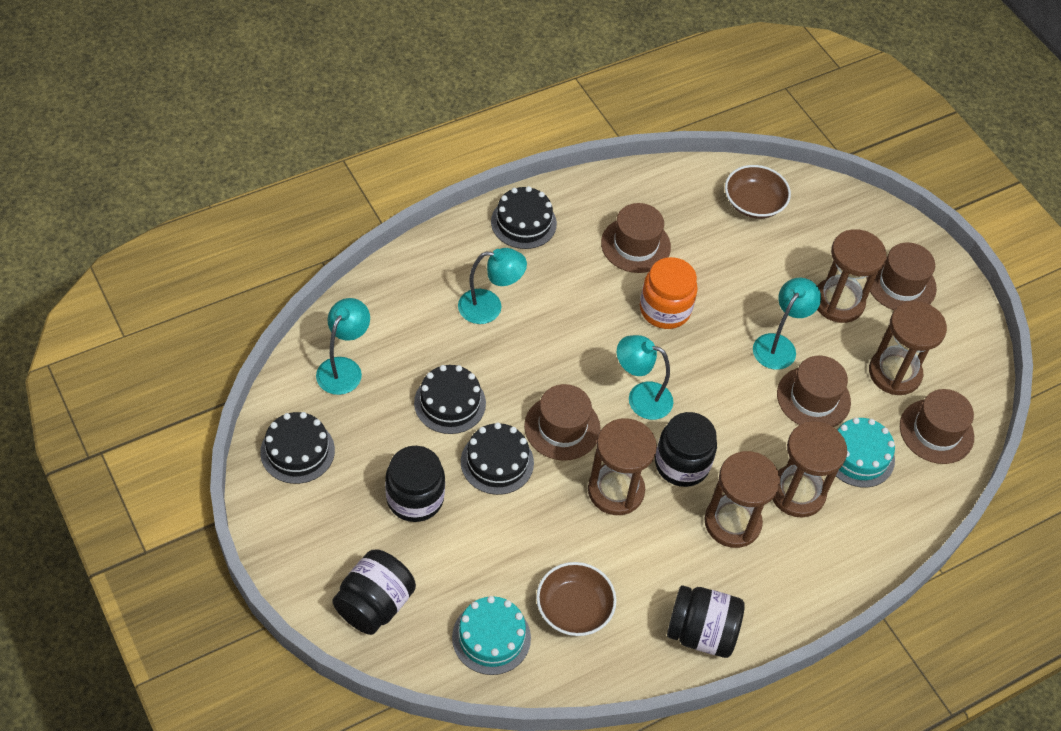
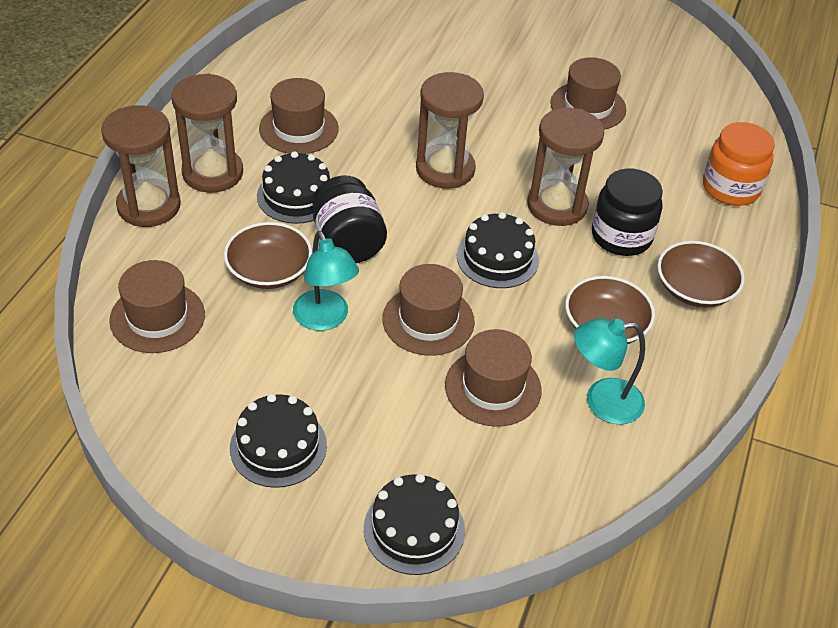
black jar: [332,550,416,635] [385,446,445,522] [655,412,717,487] [667,585,745,658] = 4 -> [313,176,387,263] [592,169,663,256] = 2
brown bowl: [536,562,617,636] [725,165,791,218] = 2 -> [224,222,312,289] [565,276,655,344] [657,241,745,308] = 3
brown hourglass: [588,418,657,515] [704,451,780,548] [772,421,847,518] [817,229,886,323] [869,301,947,395] = 5 -> [101,105,181,227] [171,74,243,193] [416,72,484,189] [527,108,604,226] = 4
turquoise cake: [452,596,531,675] [836,418,895,488] = 2 -> none = 0
turquoise lamp: [316,298,370,395] [458,248,527,324] [617,335,673,420] [753,278,821,370] = 4 -> [293,231,359,331] [574,318,645,425] = 2

